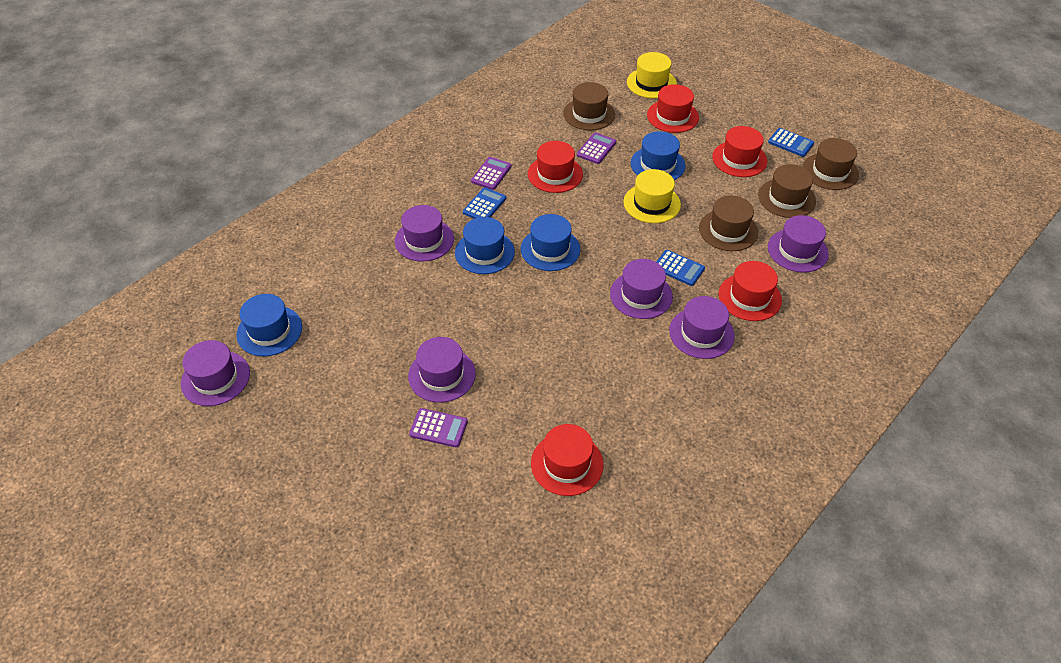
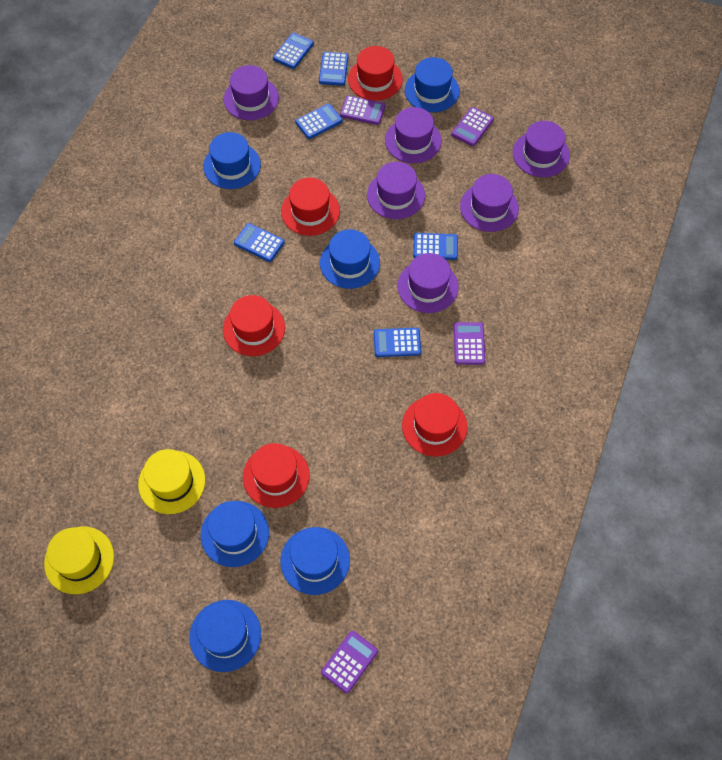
blue calculator: [463,187,506,219] [656,250,705,286] [768,128,814,157] = 3 -> [234,223,285,262] [273,33,314,69] [295,103,343,139] [319,52,349,86] [374,328,421,357] [413,233,458,260] = 6
blue hat: [236,294,302,356] [455,217,515,274] [521,214,580,271] [631,131,686,180] = 4 -> [189,600,261,672] [201,501,269,567] [203,132,261,189] [281,527,350,595] [320,229,380,289] [405,57,460,112] = 6
brown hat: [563,82,615,130] [699,195,758,251] [758,164,816,218] [803,138,859,190] = 4 -> none = 0
purple calculator: [409,408,468,447] [471,157,512,190] [577,132,616,164] = 3 -> [321,631,378,693] [340,95,386,125] [451,107,494,146] [454,322,485,365] = 4

